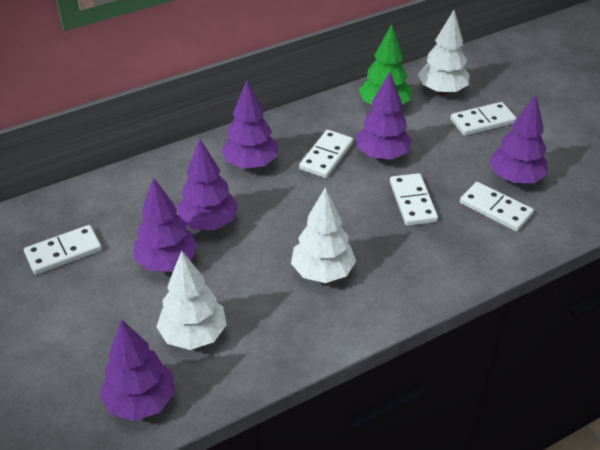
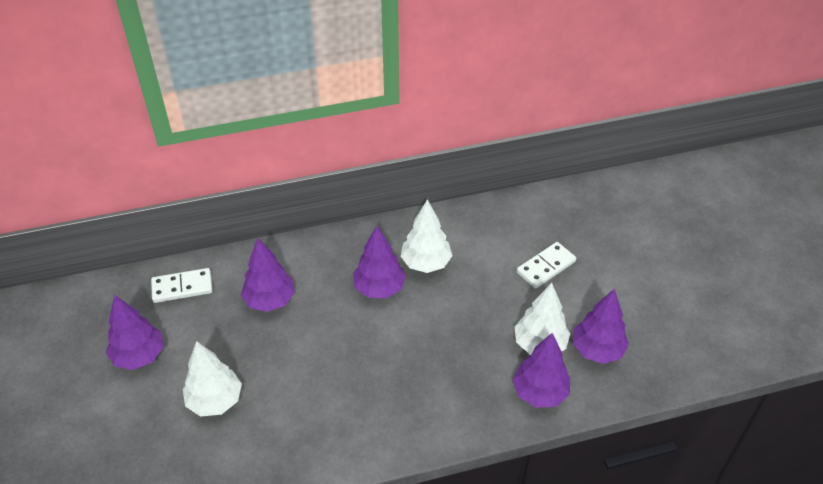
green tree: [359,24,411,105] = 1 -> none = 0
purple tree: [100,319,175,421] [134,177,198,272] [177,139,239,230] [222,80,278,169] [356,72,412,160] [489,95,548,183] = 6 -> [106,295,164,370] [241,238,295,312] [353,226,406,298] [512,333,570,408] [573,288,629,364] = 5
white domino: [24,225,102,275] [299,130,353,178] [390,173,438,226] [450,102,517,136] [460,182,534,232] = 5 -> [151,268,213,303] [516,242,576,289] = 2

